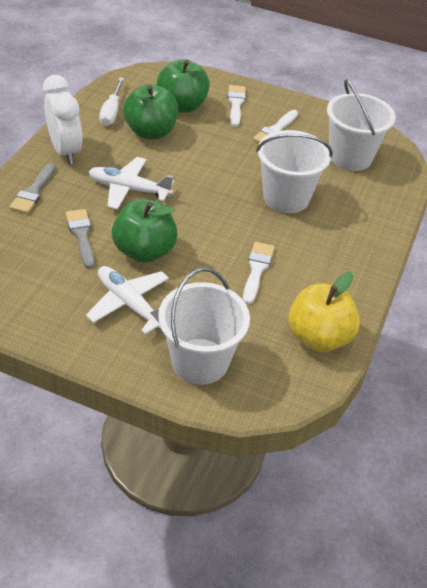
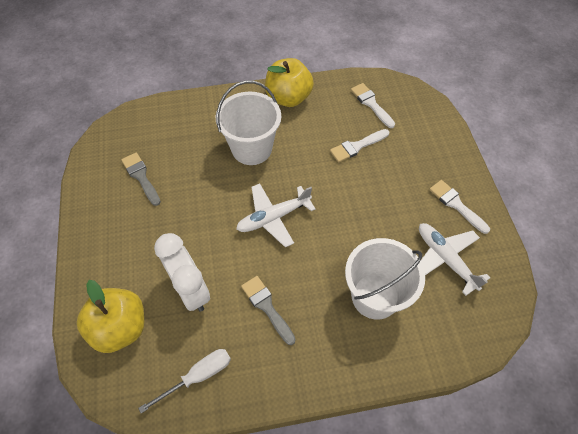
green apple: [112,199,178,263] [123,84,178,139] [157,59,210,113] = 3 -> none = 0
white bucket: [158,268,250,385] [256,130,333,213] [327,79,396,171] = 3 -> [216,81,281,165] [345,238,425,320] = 2
yellow apple: [288,272,360,352] = 1 -> [77,280,144,353] [265,58,314,107] = 2

